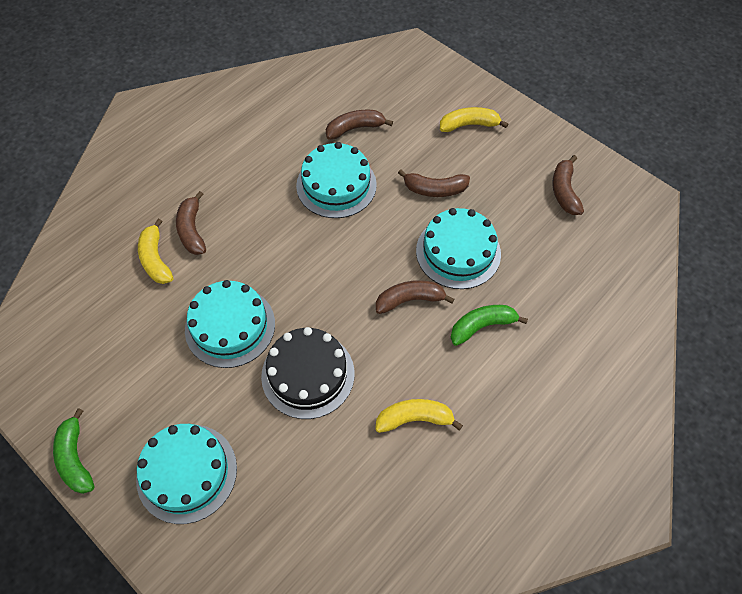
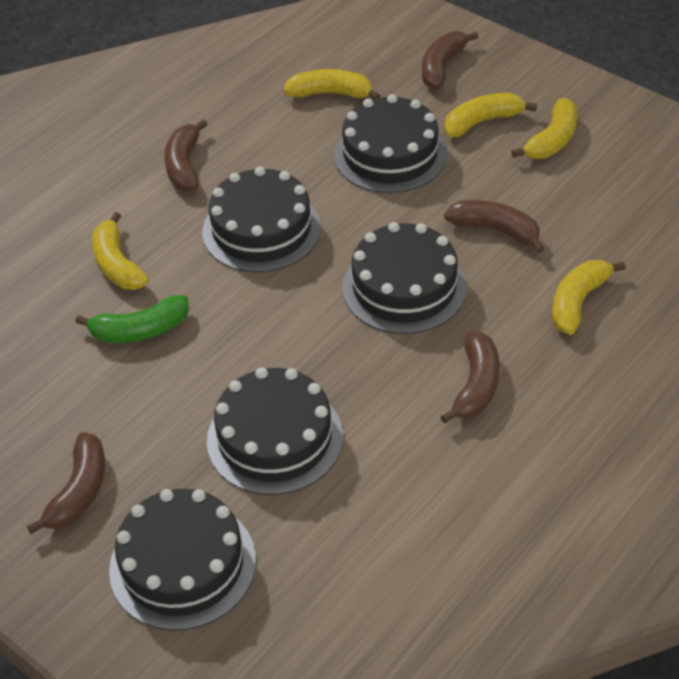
black cake: [261,327,354,419] = 1 -> [109,489,256,631] [202,166,321,273] [207,367,343,495] [334,94,447,193] [342,222,467,334] = 5
green banana: [53,408,95,494] [450,305,528,346] = 2 -> [75,295,189,343] = 1
turquoise cake: [136,424,237,524] [185,280,275,368] [296,142,377,218] [416,208,501,289] = 4 -> none = 0
yellow banana: [138,218,173,284] [375,399,463,433] [440,107,508,132] = 3 -> [92,212,149,290] [284,69,381,99] [445,93,537,137] [511,98,577,159] [552,260,626,335] = 5

